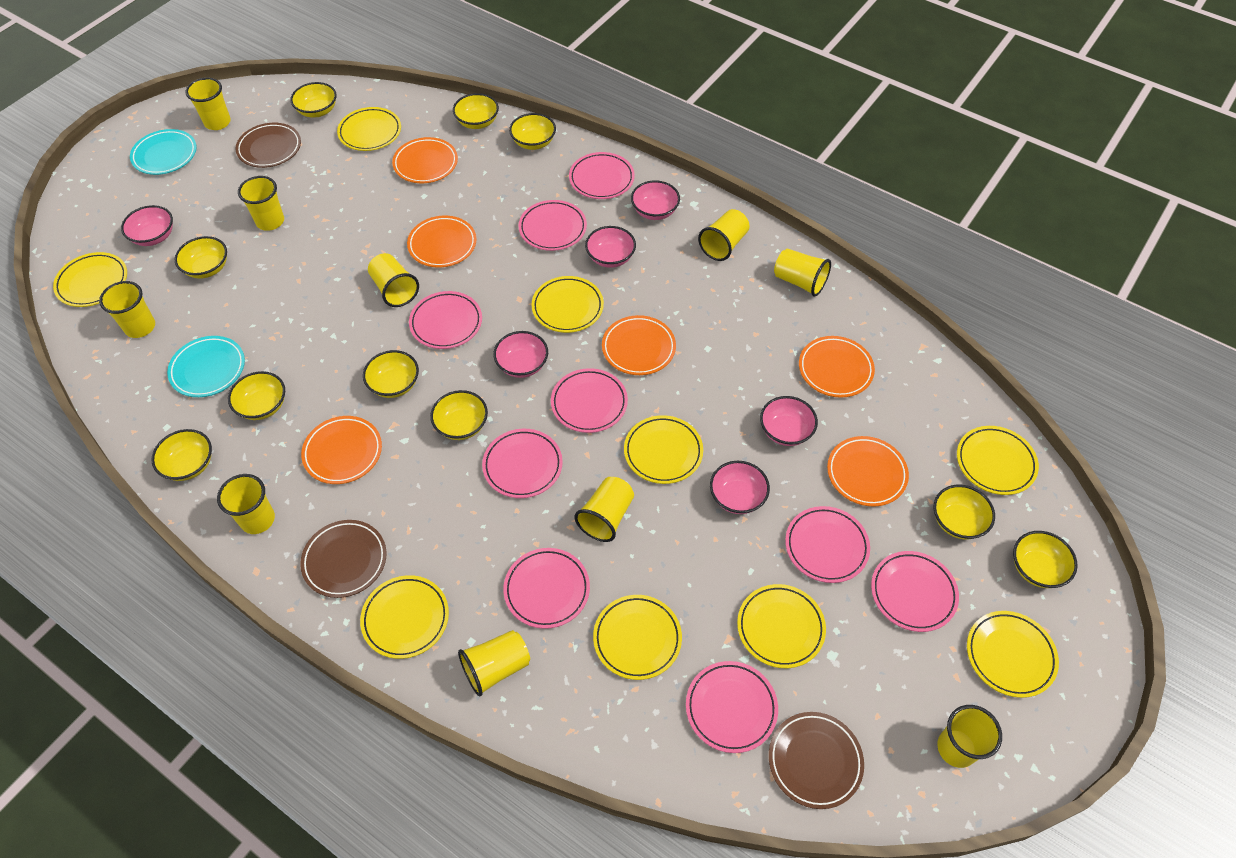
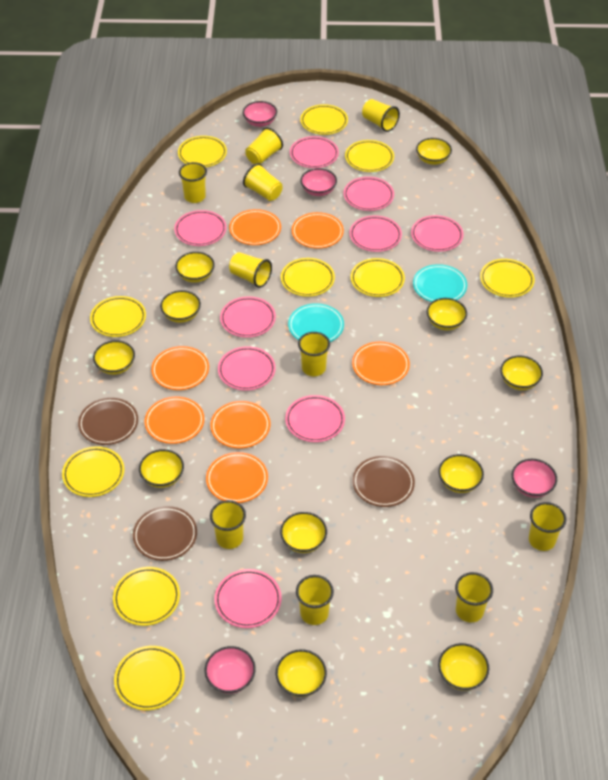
orange plate: [301,416,382,484] [392,137,458,183] [407,216,476,268] [602,315,676,375] [799,336,875,398] [827,436,909,506] = 6 -> [144,397,204,444] [151,346,209,390] [206,452,268,503] [210,401,270,449] [229,209,281,245] [292,212,344,249] [352,342,410,385] = 7
pink bowl: [121,205,173,246] [493,331,548,378] [585,226,636,268] [631,180,680,220] [710,461,770,514] [760,396,818,446] = 6 -> [204,646,256,694] [243,101,277,127] [300,168,337,196] [512,459,557,498] = 4
yellow bowl: [151,429,212,481] [175,236,227,279] [228,371,285,420] [290,82,336,118] [363,350,419,398] [430,390,488,440] [453,93,499,129] [509,113,556,150] [934,485,995,539] [1013,531,1078,588] = 10 -> [93,340,135,375] [139,449,184,488] [160,290,201,323] [175,252,215,283] [276,649,327,697] [280,512,327,553] [416,138,452,165] [427,298,467,330] [438,454,484,493] [438,643,489,691] [500,355,543,390] = 11
yellow plate: [53,252,127,307] [337,107,401,151] [360,575,449,659] [532,276,604,333] [593,595,682,680] [624,415,703,484] [737,584,826,668] [957,426,1039,495] [967,611,1059,698] = 9 -> [62,446,124,497] [90,296,146,337] [113,567,180,626] [114,646,185,710] [178,136,227,167] [281,258,335,297] [300,104,348,135] [345,140,394,172] [351,258,405,297] [480,259,535,298] = 10

